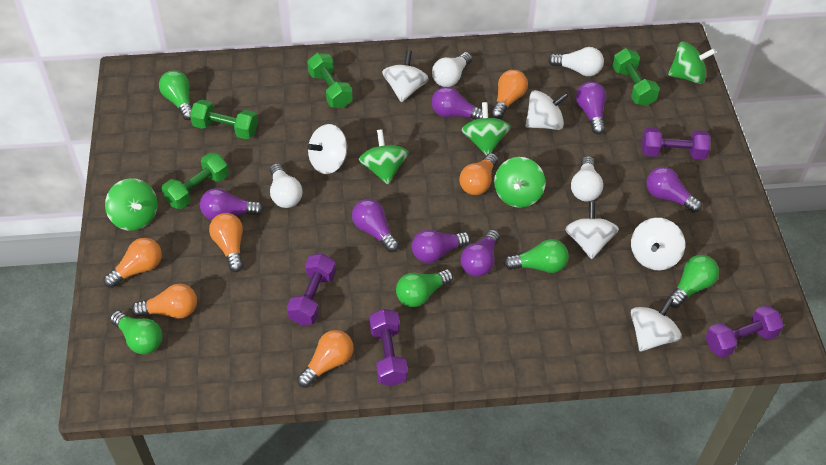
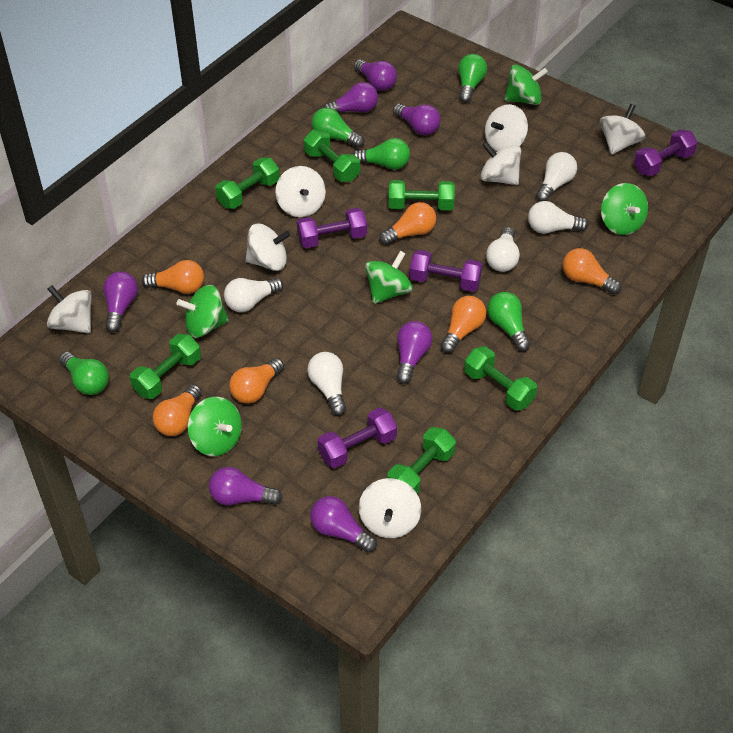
green dumbbell: [162,152,229,209] [190,100,258,139] [307,53,353,108] [612,48,660,106] = 4 -> [130,334,201,399] [215,157,280,209] [304,130,360,182] [387,427,456,493] [389,180,455,210] [464,346,537,411] = 6
white light bulb: [270,163,303,208] [432,52,472,87] [548,47,604,76] [571,156,603,202] = 4 -> [224,278,283,312] [307,352,346,416] [486,227,520,272] [528,201,589,234] [536,152,577,201] = 5
white spinning top: [307,124,347,174] [382,50,429,103] [525,90,569,130] [565,201,619,259] [631,218,685,270] [631,297,682,352] = 6 -> [47,285,92,333] [245,224,290,271] [275,166,326,217] [359,478,421,538] [480,141,521,185] [485,104,528,152] [600,104,645,155] = 7

